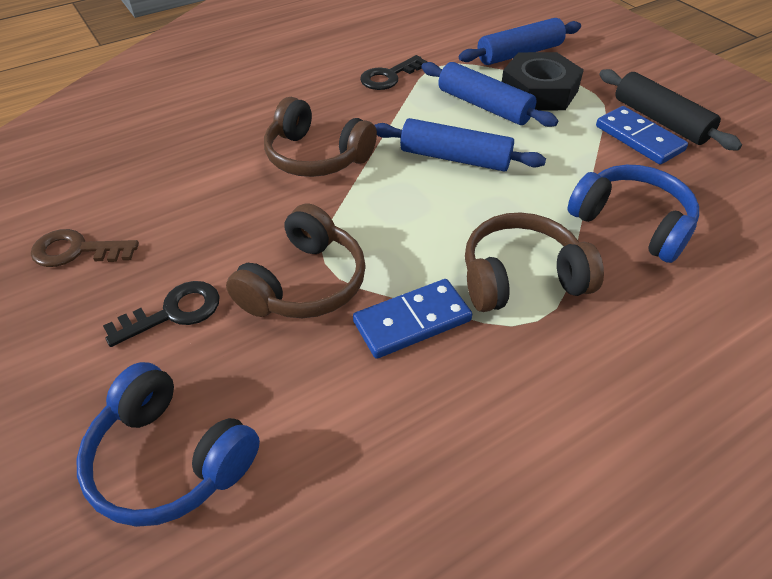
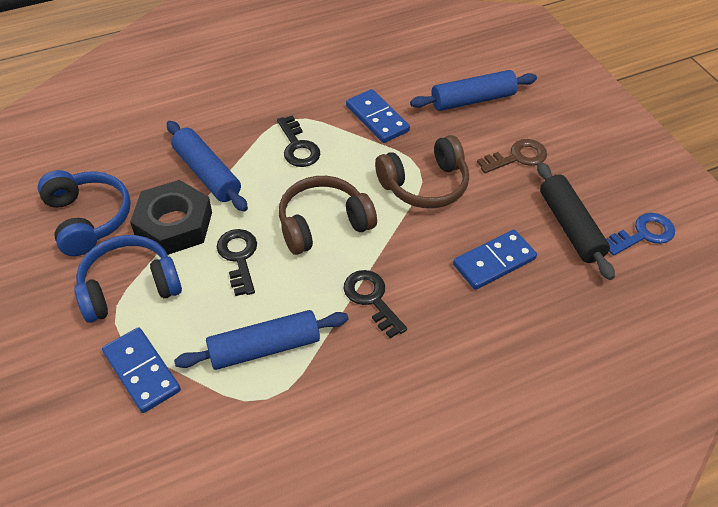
black key: [103,281,220,347] [360,55,428,90] = 2 -> [217,229,257,296] [277,115,320,167] [344,270,407,338] = 3
blue domino: [353,279,472,359] [596,106,688,165] = 2 -> [102,327,181,413] [346,89,410,143] [453,230,537,290] = 3
blue key: none = 0 -> [606,213,675,256] = 1
brown headphones: [226,204,366,318] [264,97,377,177] [465,212,604,312] = 3 -> [279,176,377,255] [375,135,469,208] = 2

